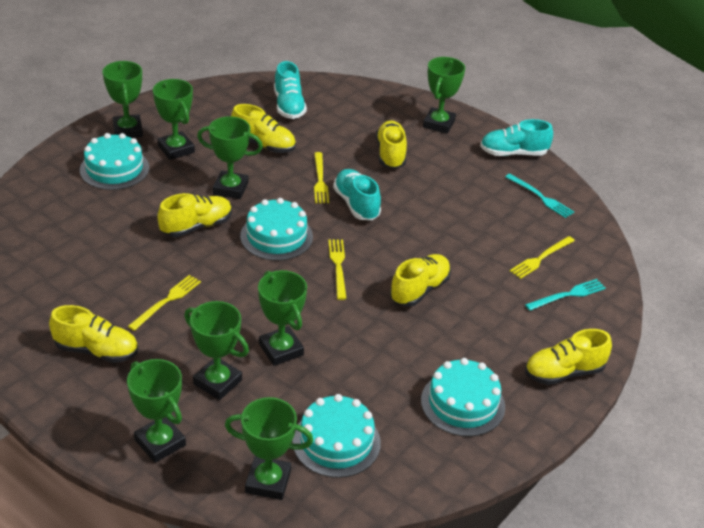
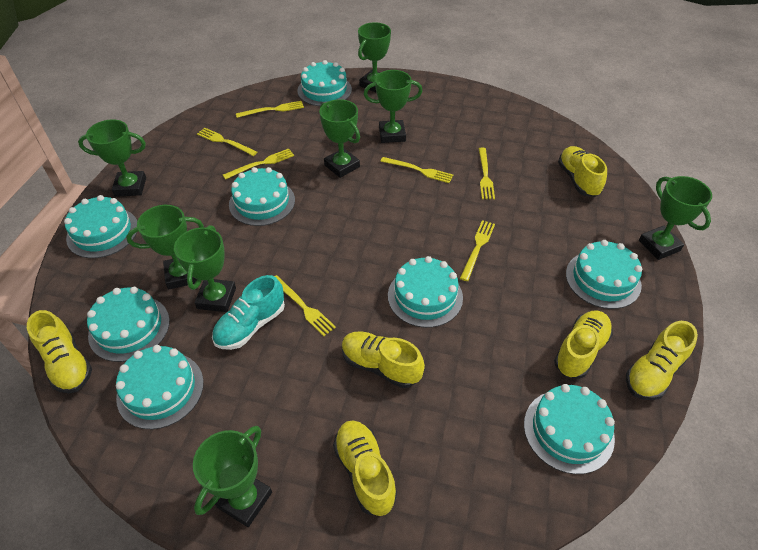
turquoise cake: [80,133,149,190] [240,198,313,261] [292,394,381,478] [421,358,505,437] = 4 -> [64,195,137,258] [87,287,170,362] [116,345,204,429] [229,167,295,226] [298,60,352,106] [388,256,463,328] [524,384,615,474] [566,240,642,309] = 8
turquoise fork: [505,174,574,218] [525,279,606,311] = 2 -> none = 0
turquoise shoe: [274,61,307,119] [333,169,381,220] [480,119,553,156] = 3 -> [212,275,285,350] = 1
yellow fork: [128,275,201,331] [314,152,329,203] [328,239,347,300] [510,236,575,279] = 4 -> [197,128,257,156] [223,149,294,180] [236,101,304,118] [275,275,336,336] [380,157,453,183] [460,220,495,281] [479,148,495,199] = 7

